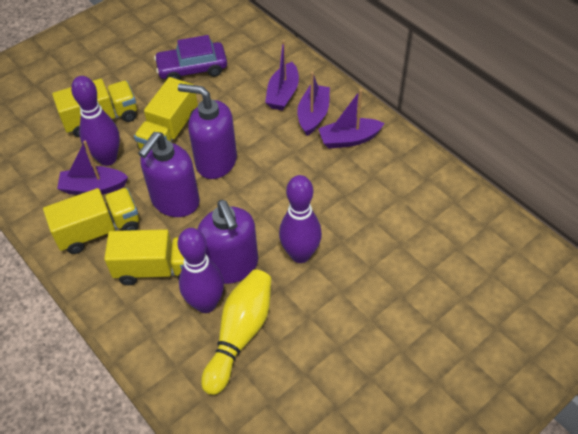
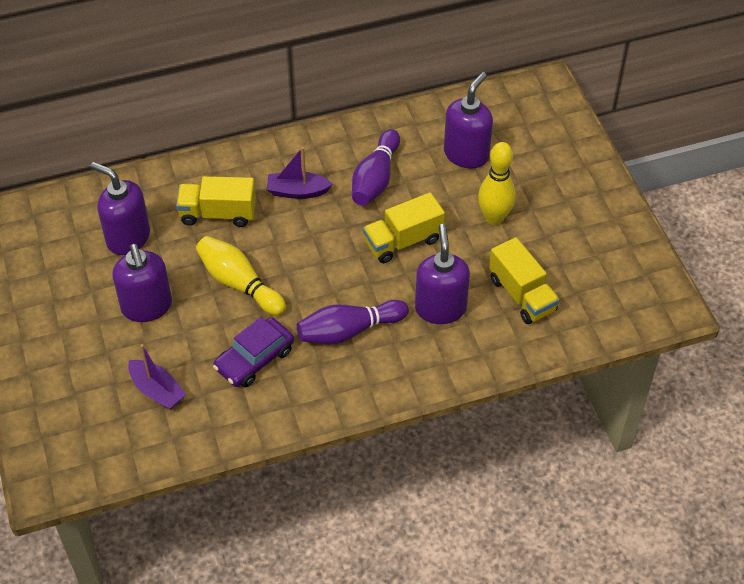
purple boat: [57,141,128,195] [265,40,299,111] [297,72,330,136] [318,89,385,149] = 4 -> [128,344,186,410] [267,147,333,199] = 2
purple bowling pin: [71,76,120,166] [178,228,224,313] [279,175,322,263] = 3 -> [297,300,409,345] [352,129,400,206] = 2
purple soap dispenser: [138,132,200,217] [178,84,237,179] [197,200,258,284] = 3 -> [90,162,150,255] [113,244,172,322] [415,224,470,324] [444,72,493,168] = 4
yellow bowling pin: [201,269,271,395] = 1 -> [196,236,286,316] [478,142,516,225] = 2
yellow truck: [43,188,139,254] [52,78,137,137] [104,229,184,285] [134,77,198,150] = 4 -> [176,176,256,227] [363,192,445,263] [489,237,560,324] = 3

